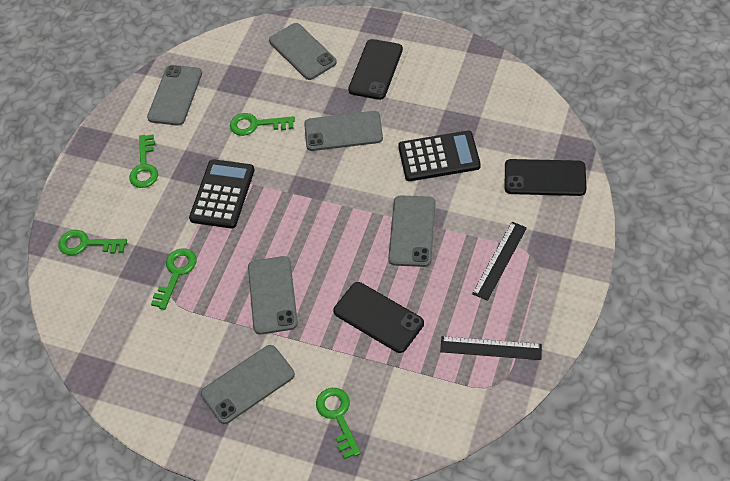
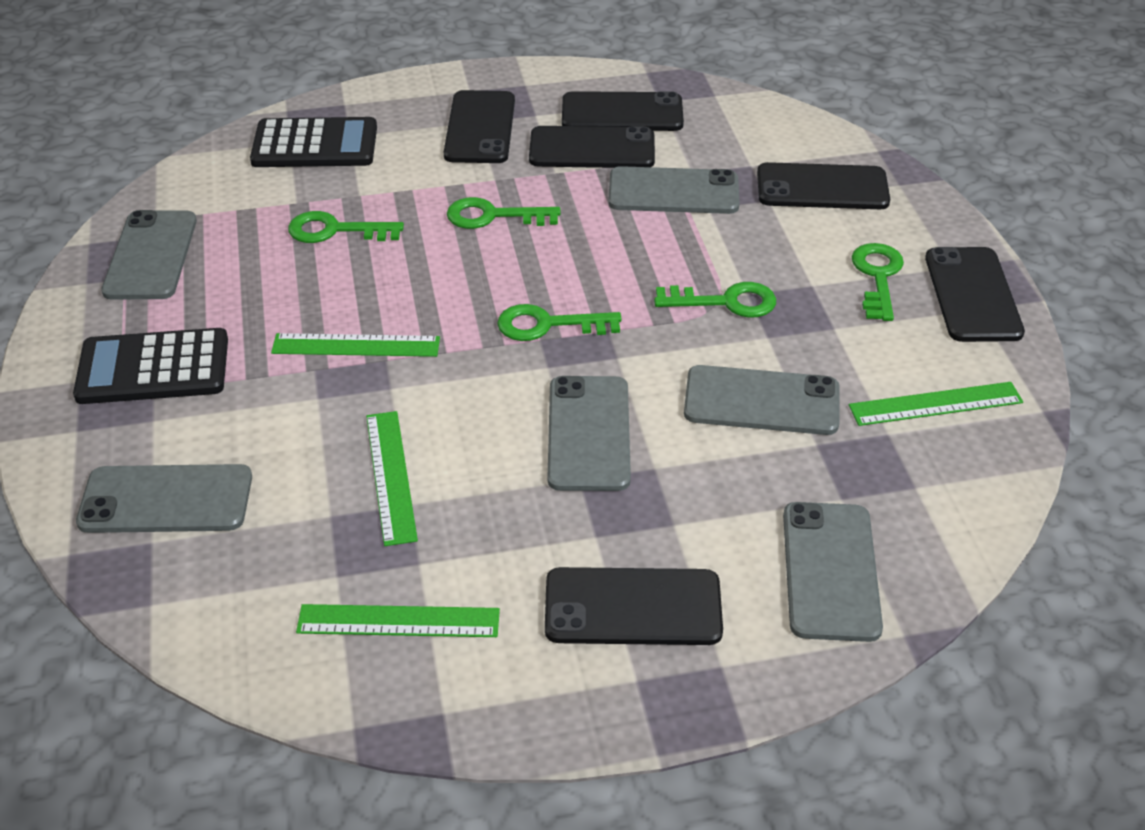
black phone: [333,282,424,353] [348,39,403,100] [505,159,586,196] = 3 -> [444,90,515,163] [529,126,655,168] [545,567,723,645] [562,91,684,131] [757,162,890,209] [925,247,1025,342] = 6
black ruler: [440,336,542,360] [472,222,527,301] = 2 -> none = 0
green ruler: none = 0 -> [271,333,440,357] [296,604,500,637] [366,411,418,546] [849,382,1023,426] = 4

